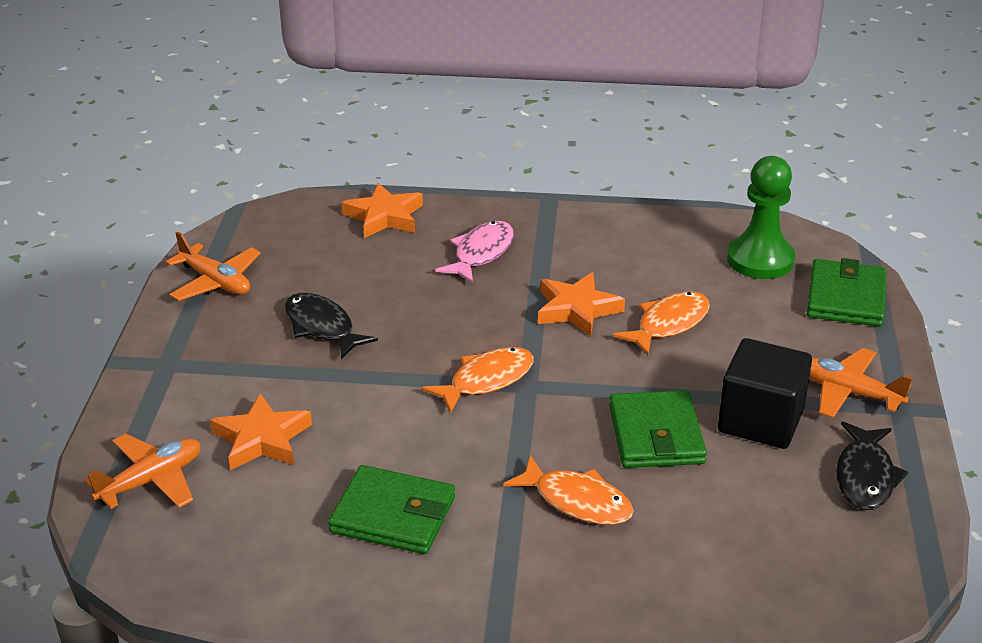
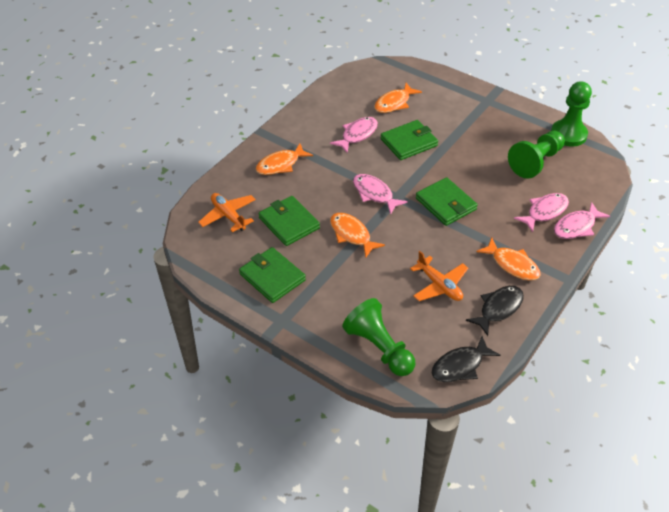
black cube: [718,338,812,449] = 1 -> none = 0
green pawn: [727,156,795,279] = 1 -> [342,298,415,376] [508,131,565,179] [551,81,592,147] = 3
green wallet: [328,465,455,554] [609,390,707,468] [807,258,886,327] = 3 -> [239,247,306,303] [259,196,320,246] [381,120,438,160] [416,177,478,226] = 4
orange fish: [422,347,534,414] [503,455,634,525] [613,292,710,356] = 3 -> [256,143,313,175] [330,213,385,258] [375,83,422,113] [476,238,541,280] = 4
orange plane: [84,434,201,509] [166,231,261,301] [809,348,913,418] = 3 -> [198,193,256,232] [410,251,468,301] = 2
orange star: [210,393,312,470] [342,183,423,238] [538,272,625,337] = 3 -> none = 0
pink fish: [435,221,514,283] = 1 -> [330,117,378,154] [353,174,408,215] [514,193,569,233] [554,202,610,239] = 4

